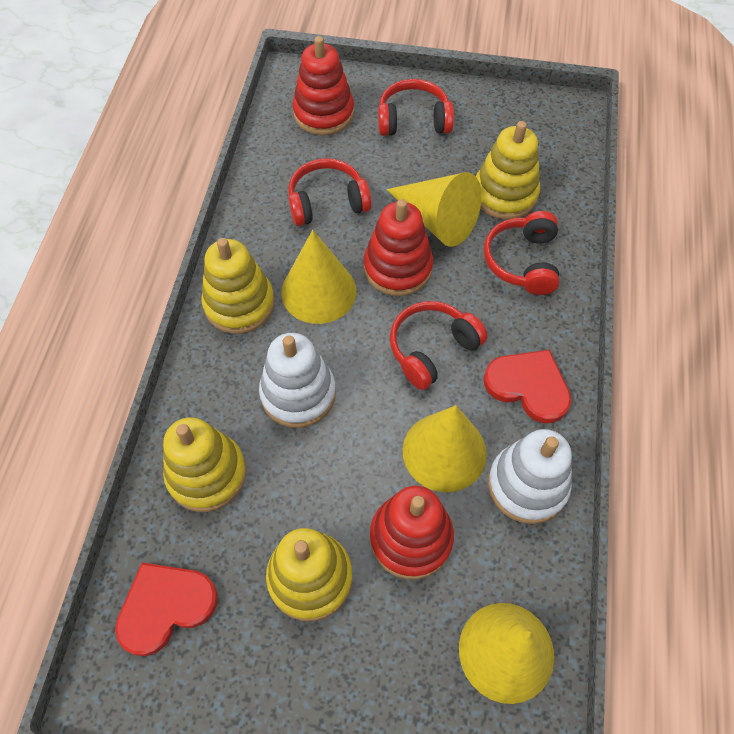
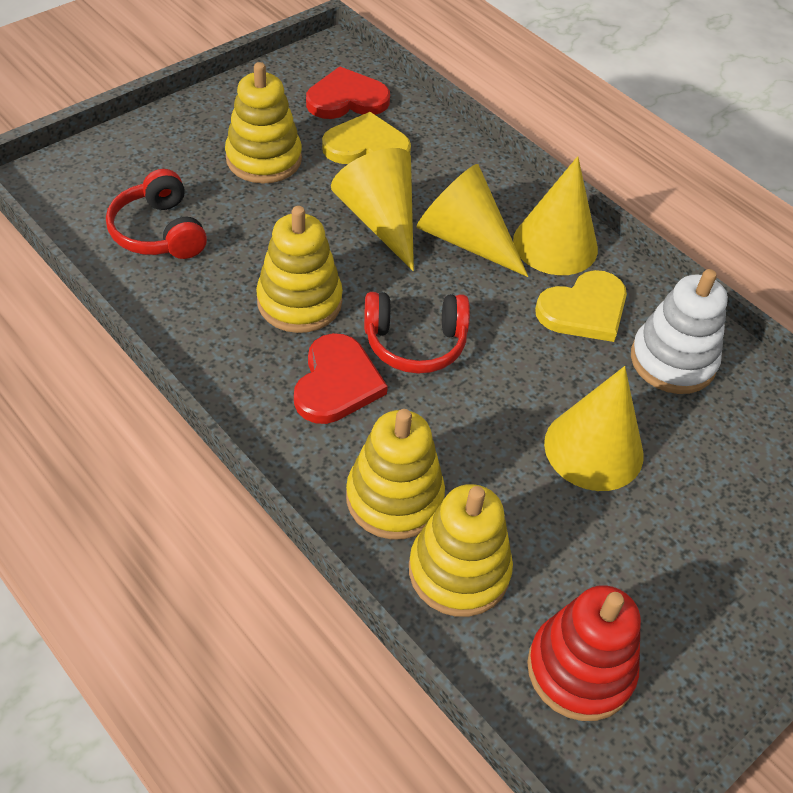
red headphones: [288,158,372,226] [378,79,454,136] [390,301,488,390] [484,211,560,295] = 4 -> [106,169,207,259] [364,292,470,374] = 2
red stacking toy: [292,36,354,135] [364,199,433,296] [370,486,454,579] = 3 -> [527,585,641,721] = 1
white stacking toy: [259,333,336,428] [488,429,572,524] = 2 -> [631,269,728,394] = 1
yellow heart: none = 0 -> [322,112,411,164] [535,270,627,342] = 2

